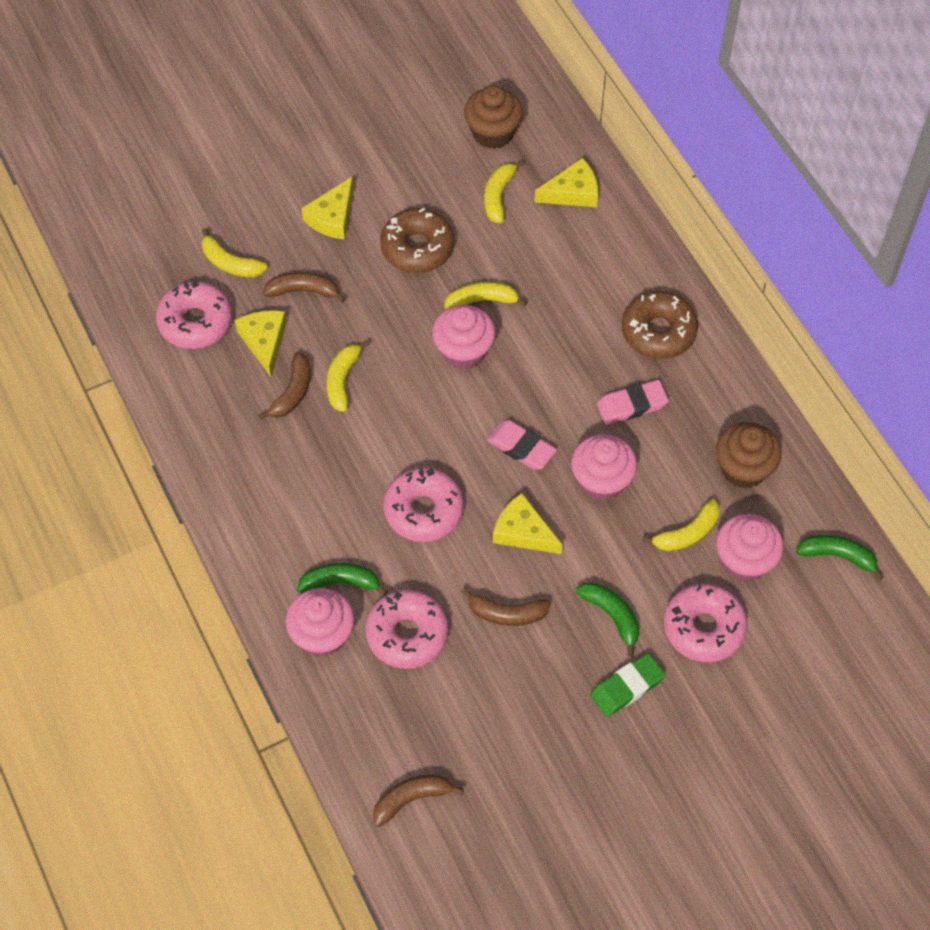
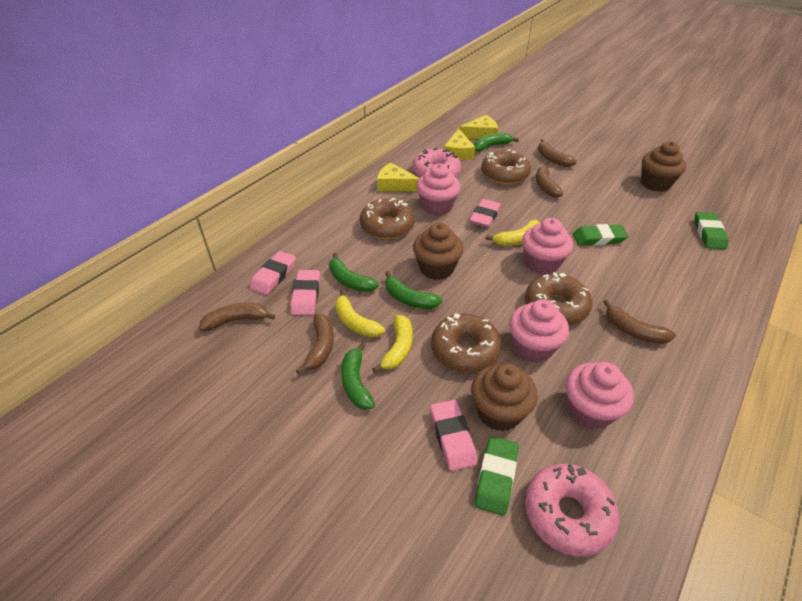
brown banana: [258,352,311,420] [263,272,346,303] [373,774,464,827] [461,588,551,626] = 4 -> [199,303,275,331] [296,314,334,374] [536,164,563,198] [538,139,577,167] [603,300,676,344] = 5
brown cupcake: [464,86,523,149] [716,422,781,489] = 2 -> [413,223,464,280] [471,363,538,431] [641,142,686,192] = 3
brown donut: [380,208,454,273] [622,291,698,359] = 2 -> [360,198,415,239] [431,313,502,373] [481,149,531,185] [525,272,592,325] = 4
green banana: [297,563,388,596] [576,582,639,656] [796,535,884,581] = 3 -> [329,253,379,292] [341,342,375,410] [385,271,442,309] [474,133,519,152] = 4
green eraser: [590,653,665,717] = 1 -> [474,436,518,516] [573,224,628,246] [694,212,728,249] = 3
pink donut: [156,281,232,349] [365,590,448,669] [384,467,464,542] [664,584,747,662] = 4 -> [412,148,461,178] [525,464,619,557] = 2
pink eraser: [487,420,557,470] [597,380,669,425] = 2 -> [250,251,296,295] [290,270,320,315] [430,400,477,471] [469,199,501,228] = 4
yellow banana: [202,228,268,277] [327,340,369,412] [444,282,527,310] [484,160,524,224] [642,499,720,552] = 5 -> [335,290,385,338] [372,315,412,373] [486,220,539,246] = 3
yellow cheese: [235,310,287,377] [301,177,353,240] [493,493,562,554] [534,158,598,207] = 4 -> [377,162,420,191] [444,129,475,160] [459,115,498,139] = 3

